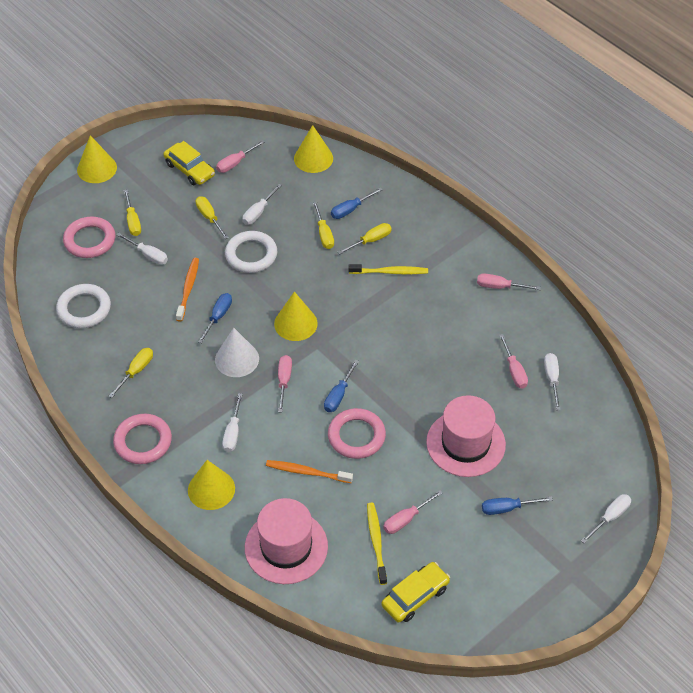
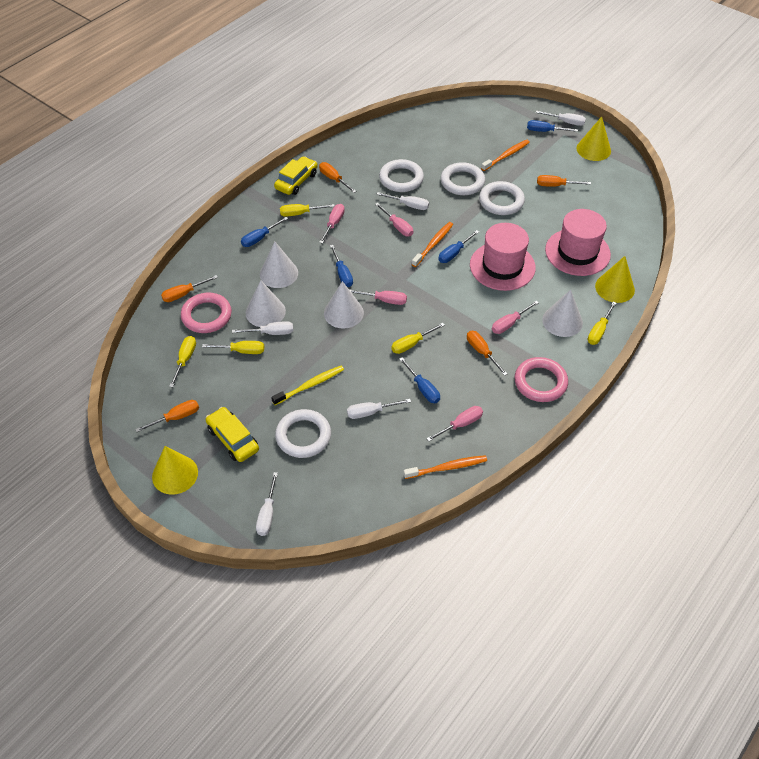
blue screwdriver: [198,293,232,343] [324,360,359,412] [331,188,382,219] [482,496,553,515] = 4 -> [241,217,288,247] [330,245,353,287] [399,357,440,403] [438,230,479,263] [527,120,578,132] = 5
orange screwdriver: none = 0 -> [135,400,199,432] [161,275,218,302] [319,162,356,193] [467,331,507,376] [537,175,591,187] = 5
orange toothbrush: [176,258,199,322] [266,460,353,483] = 2 -> [404,455,487,479] [412,222,453,267] [481,140,530,171] = 3
pink ring: [63,217,115,258] [113,414,172,464] [328,408,386,459] = 3 -> [181,293,232,333] [515,357,568,402] = 2
white cone: [215,328,259,377] = 1 -> [246,280,286,327] [260,242,298,288] [324,281,364,328] [542,289,583,337] = 4
white ring: [56,284,111,328] [225,231,277,273] = 2 -> [275,409,331,458] [379,159,424,192] [441,162,485,195] [479,181,525,215] = 4
yellow cone: [77,135,117,183] [188,460,235,510] [274,292,318,341] [294,125,333,173] = 4 -> [152,446,198,495] [577,117,611,161] [595,256,635,303] = 3
yellow toothbrush: [348,264,428,274] [367,502,387,585] = 2 -> [271,366,344,405] = 1

